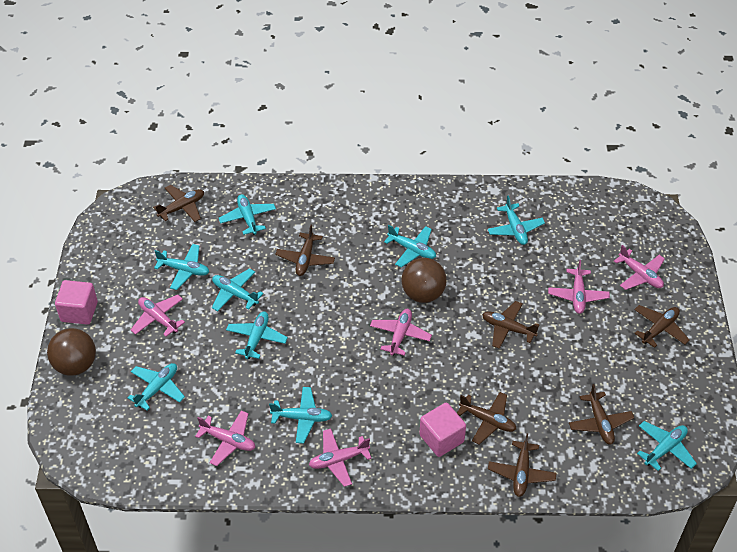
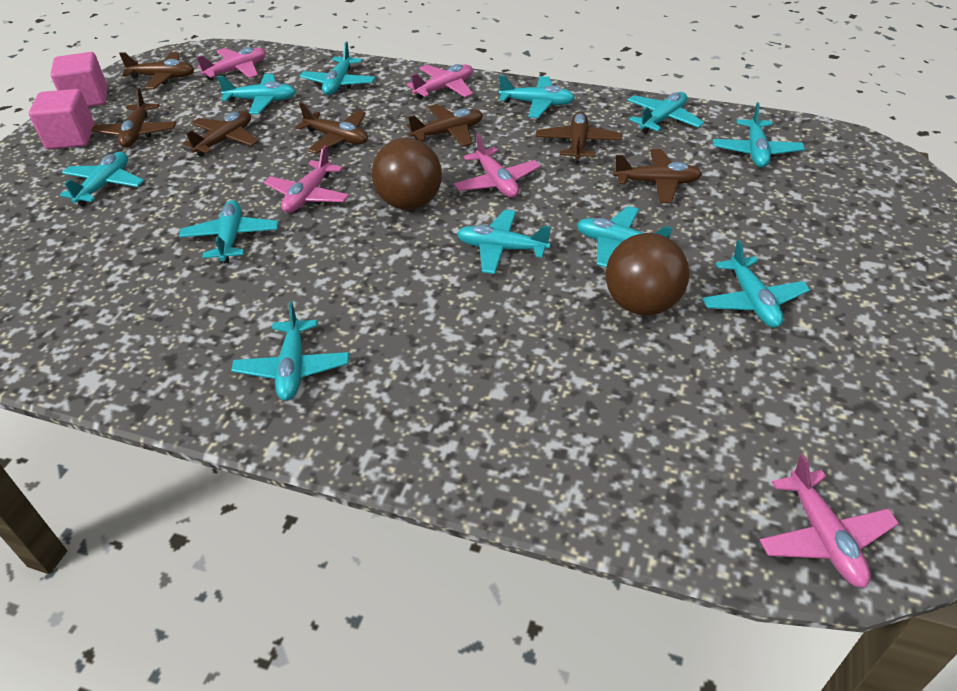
pink plane: [131,295,185,337] [195,411,255,466] [309,429,372,487] [370,309,432,356] [548,260,610,314] [614,245,665,290] = 6 -> [197,47,266,81] [264,146,349,213] [407,64,473,100] [454,134,540,198] [759,454,899,588] = 5
turquoise plane: [127,363,185,410] [154,244,209,290] [212,268,264,311] [219,194,276,235] [226,312,288,359] [269,387,332,443] [384,225,436,268] [488,195,545,245] [637,421,697,471] = 9 -> [60,152,144,206] [179,200,279,264] [217,74,296,114] [231,301,349,401] [300,42,375,95] [457,210,551,274] [499,75,575,118] [577,206,672,267] [627,92,704,134] [702,240,810,328] [713,102,805,168] = 11

